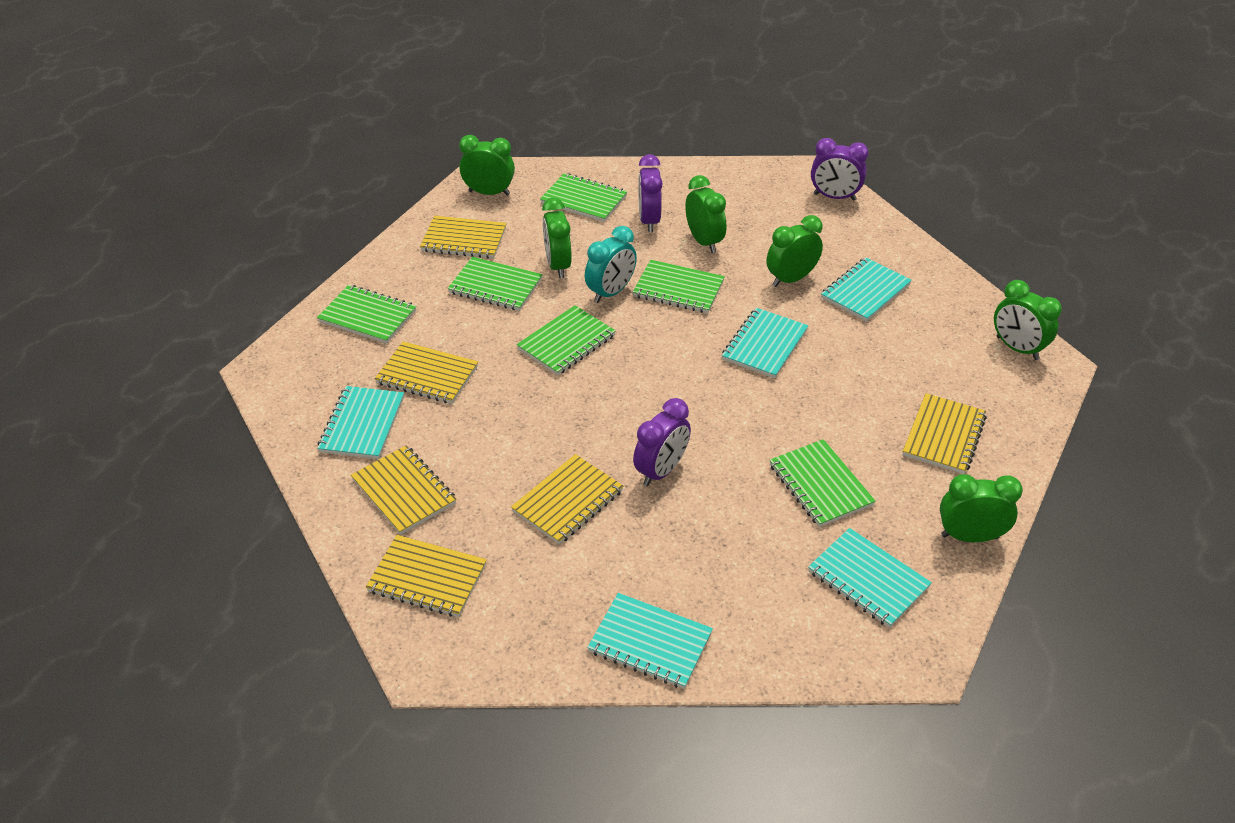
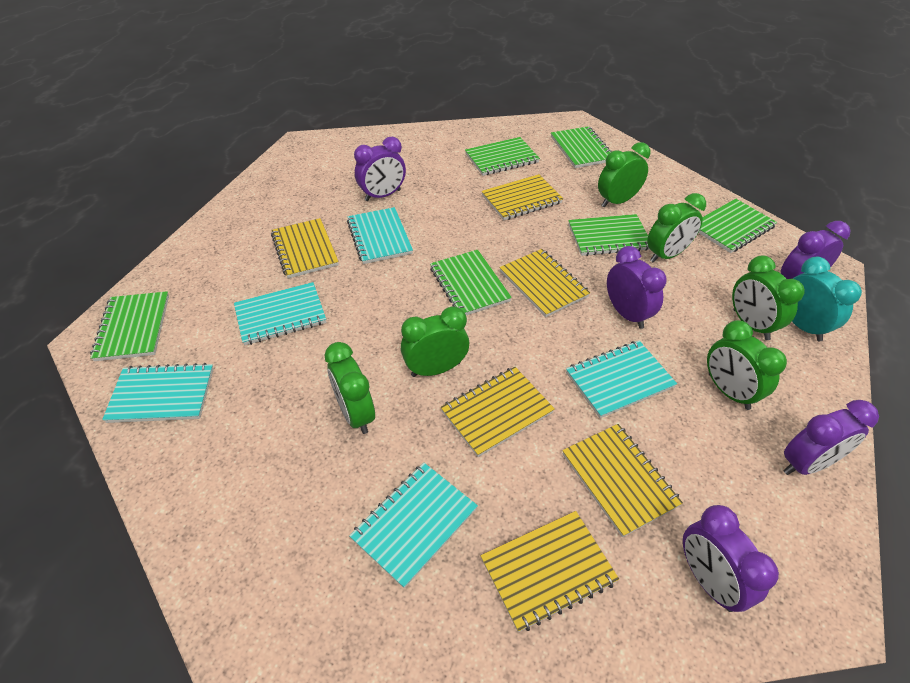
purple clock: [633,398,691,486] [638,154,663,232] [811,138,869,201] = 3 -> [354,137,406,201] [607,246,667,329] [683,505,779,612] [781,221,851,279] [784,400,879,475] = 5

